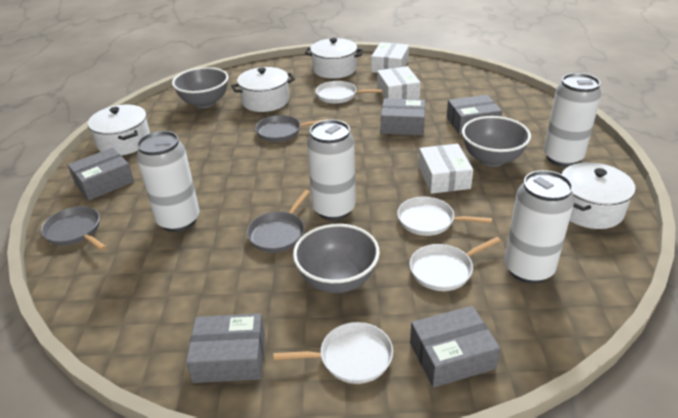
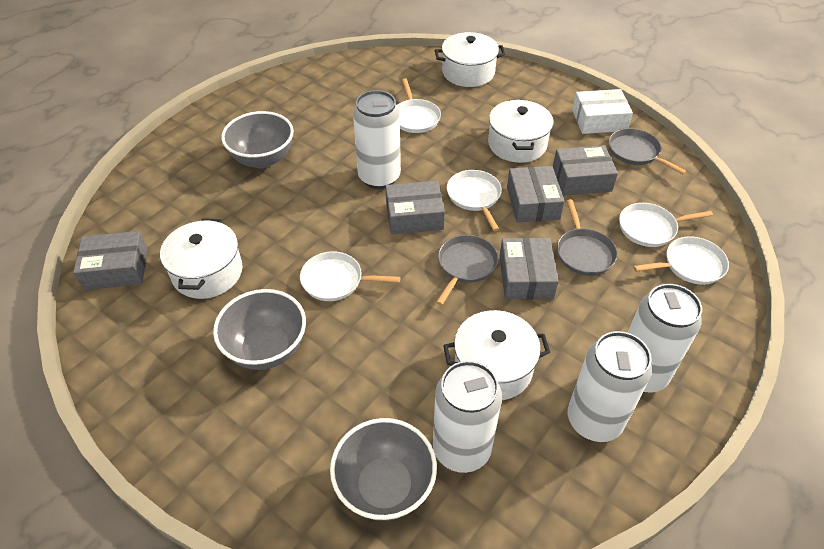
white box: [371,42,409,73] [377,66,421,100] [418,144,473,194] = 3 -> [572,89,633,134] = 1
white pan: [274,322,393,384] [315,81,383,104] [397,197,492,236] [409,237,501,291] = 4 -> [300,251,401,301] [397,78,441,133] [447,170,502,231] [619,203,713,247] [633,236,729,285] = 5

